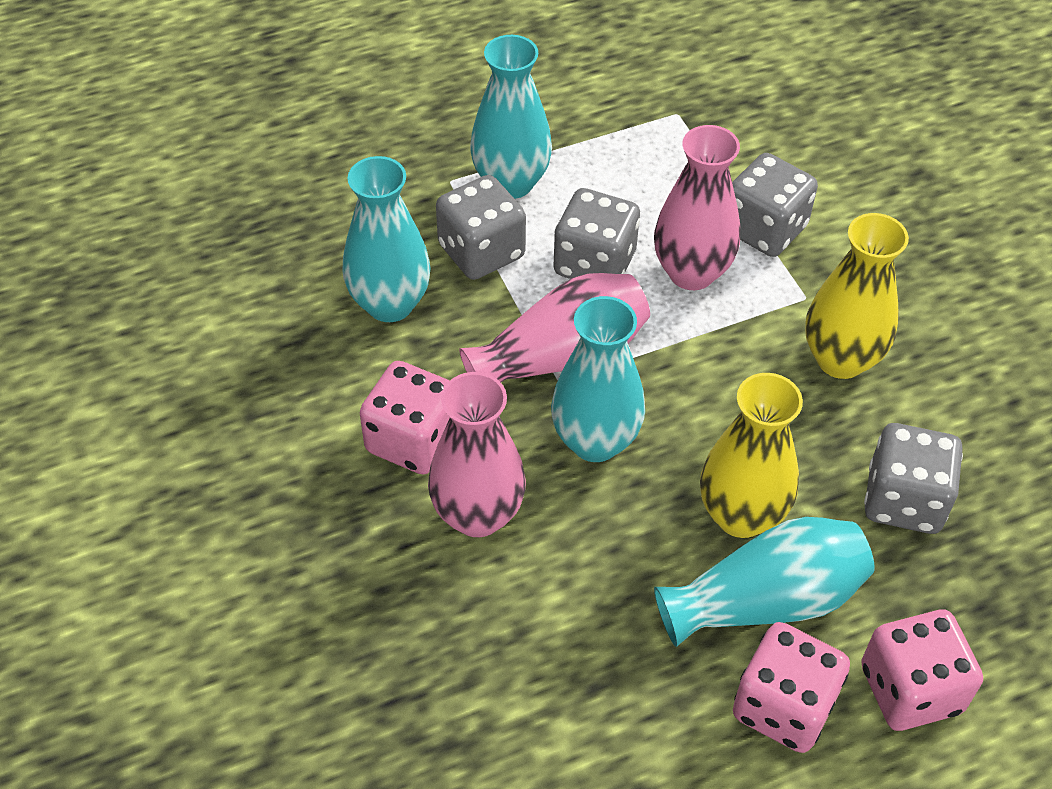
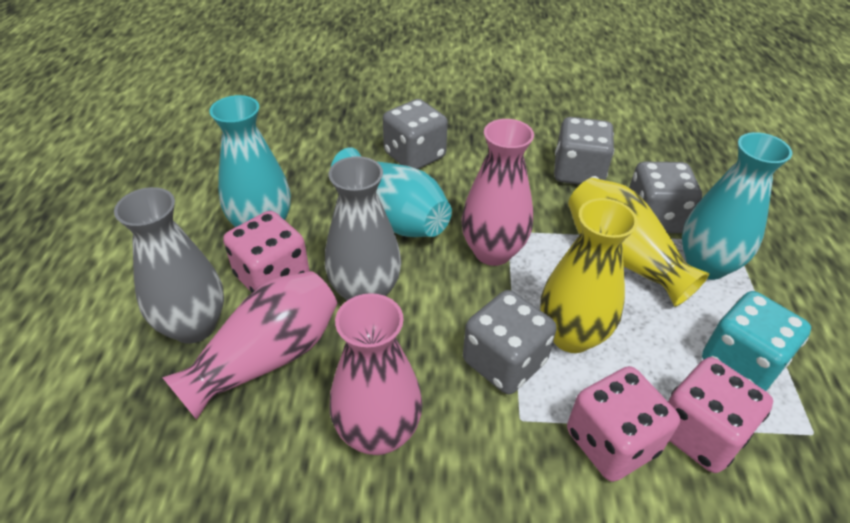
grey vase: none = 0 -> [114,187,224,344] [325,156,401,301] = 2
turquoise dice: none = 0 -> [702,291,811,391] = 1
turquoise vase: [342,156,431,322] [470,35,552,199] [551,296,645,462] [654,517,875,647] = 4 -> [210,95,291,227] [331,147,452,237] [682,132,792,280] = 3

